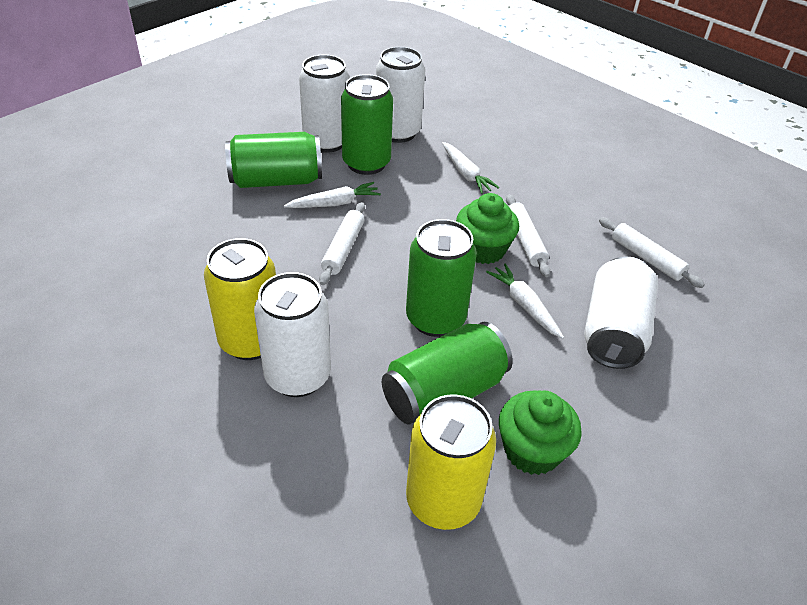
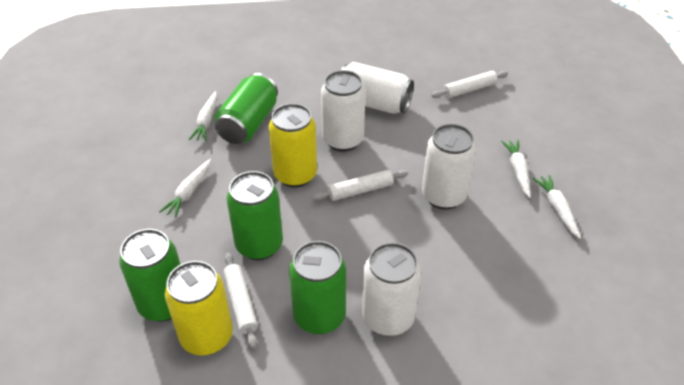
green cupcake: [456,193,519,264] [499,390,582,475] = 2 -> none = 0
white carrot: [284,182,381,208] [442,142,499,194] [486,264,564,339] = 3 -> [159,159,211,218] [189,91,217,141] [501,140,531,198] [533,175,581,239] = 4

